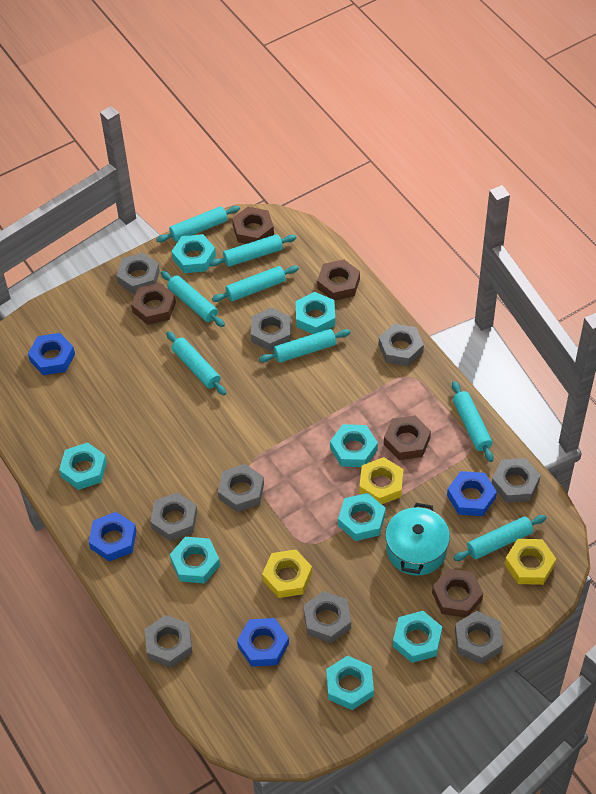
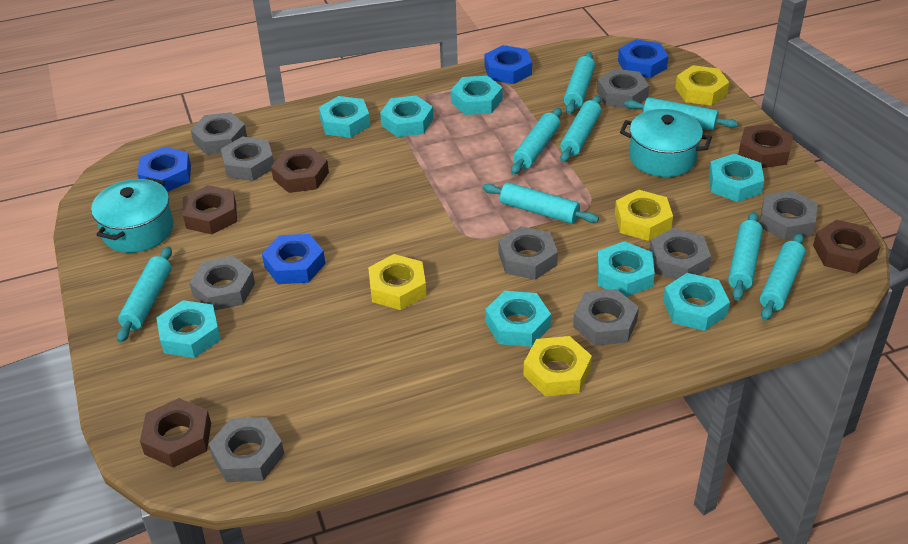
turquoise pot: [385,503,450,576] = 1 -> [91,177,173,253] [620,109,712,177] = 2
yellow nut: [262,549,312,598] [359,457,404,504] [505,539,556,585] = 3 -> [368,254,427,310] [523,336,592,396] [615,190,673,241] [675,65,729,106] = 4

